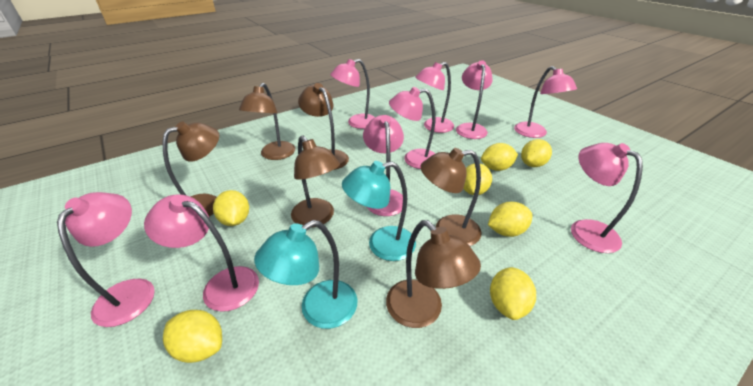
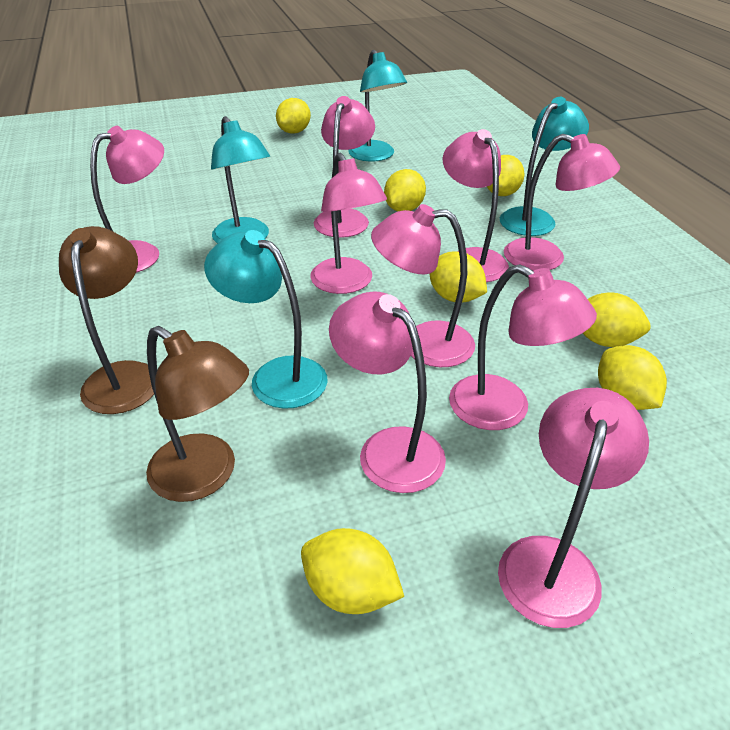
brown lamp: [163,122,219,216] [239,83,295,160] [291,135,340,228] [298,83,349,170] [386,220,481,328] [420,148,482,246] = 6 -> [59,226,154,414] [146,326,249,502] = 2
turquoise lamp: [254,220,358,329] [342,161,416,261] = 2 -> [204,230,327,409] [211,116,270,244] [348,50,407,161] [500,97,589,236] = 4

